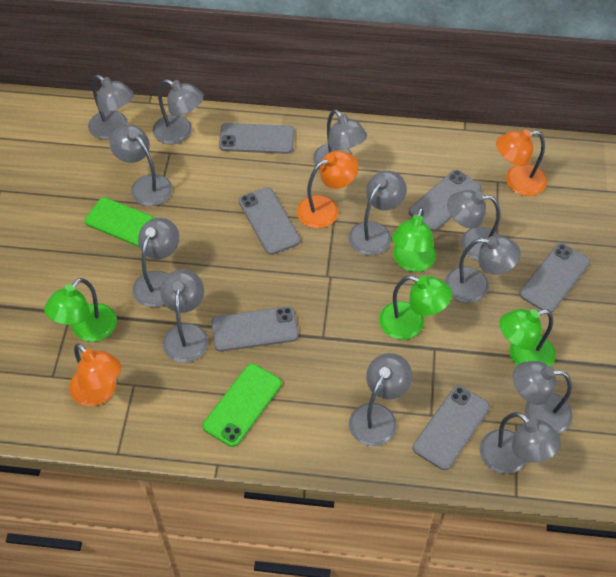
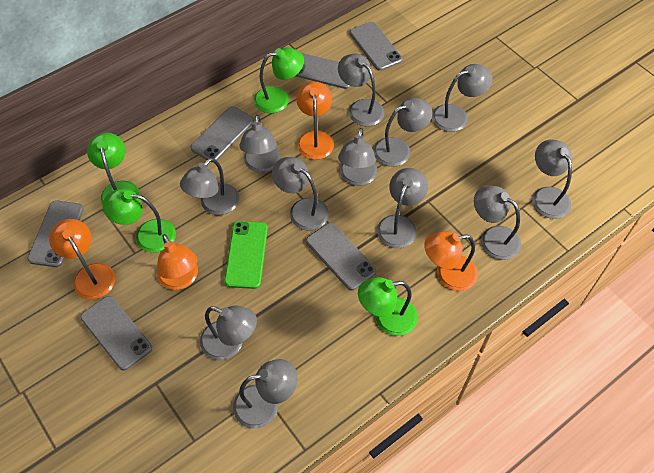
green phone: [85,197,156,247] [203,364,282,447] = 2 -> [224,221,268,289] = 1
orange lamp: [69,344,121,407] [297,151,358,228] [496,129,547,196] = 3 -> [49,219,115,300] [157,234,198,290] [296,81,334,160] [424,232,478,291] = 4

